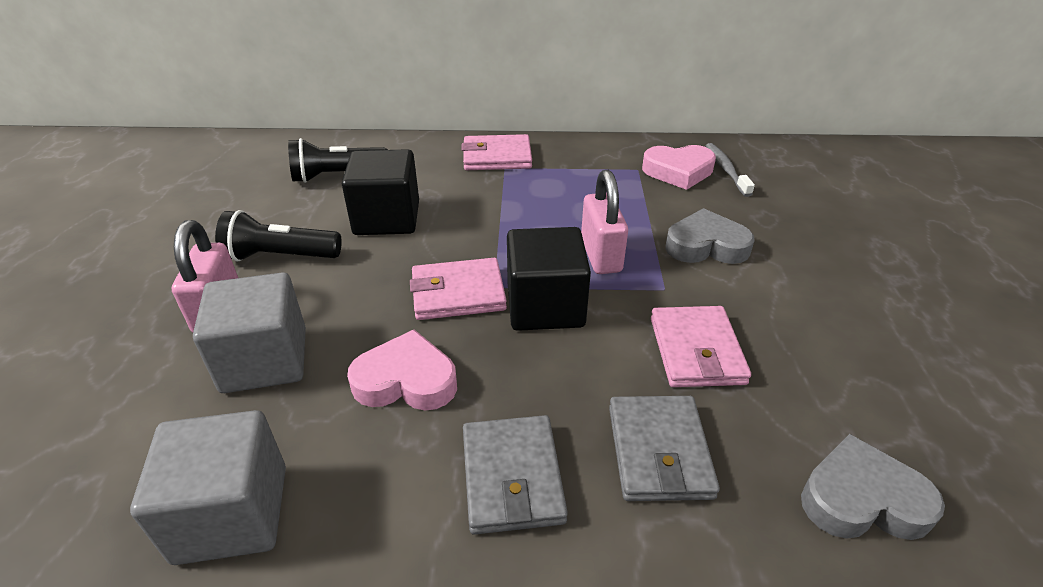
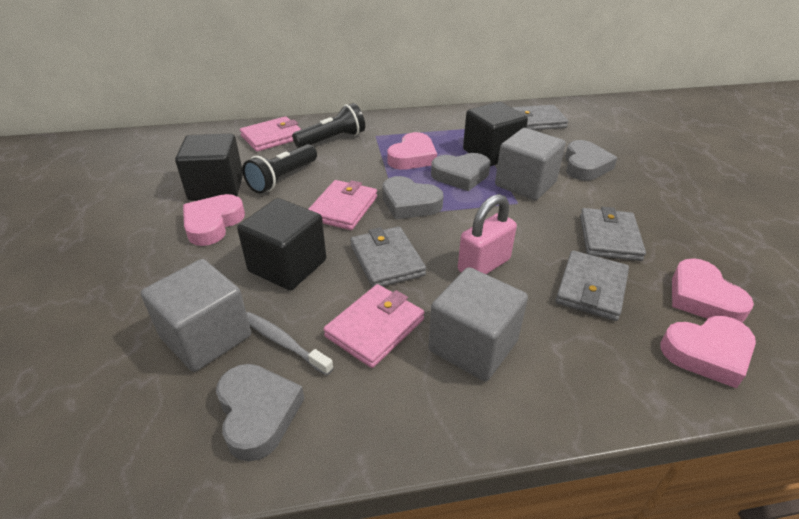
black cube: [342,149,419,235] [507,227,591,331] = 2 -> [175,134,243,201] [237,198,326,291] [463,102,528,166] = 3
grey cube: [130,410,286,565] [193,272,306,393] = 2 -> [141,259,251,372] [428,267,528,381] [495,128,566,200] = 3
grey heart: [665,208,755,264] [801,434,945,540] = 2 -> [216,364,304,461] [382,176,444,219] [431,153,491,191] [565,140,617,181] = 4
grey wallet: [463,415,568,535] [609,396,720,501] = 2 -> [350,226,426,288] [511,105,568,130] [556,251,629,321] [580,207,646,261] = 4
pink heart: [347,330,457,410] [642,145,716,190] = 2 -> [183,194,245,246] [387,132,437,170] [661,316,756,388] [672,258,754,322] = 4
pink padlock: [172,220,238,332] [581,170,628,274] = 2 -> [458,194,517,274] = 1

